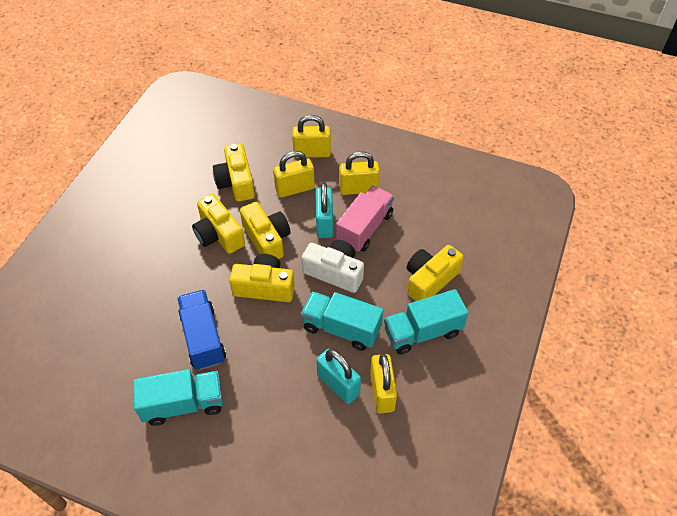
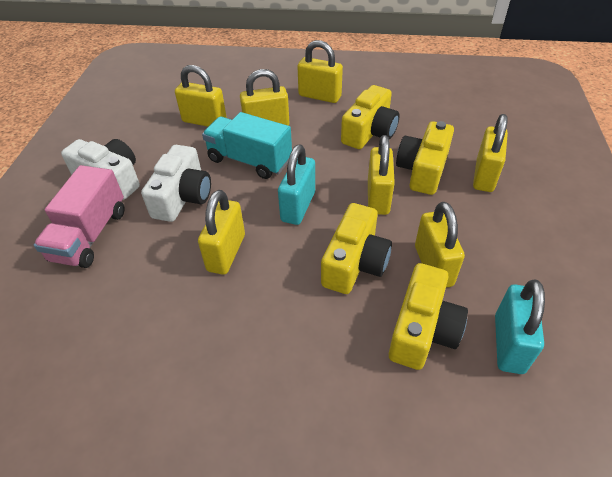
blue truck: [177,290,226,370] = 1 -> none = 0
turquoise truck: [133,369,223,426] [301,291,383,351] [384,289,468,355] = 3 -> [202,112,292,179] = 1
white camera: [301,240,364,293] = 1 -> [61,139,140,200] [141,145,211,222] = 2
yellow camera: [192,194,245,254] [213,143,255,202] [229,254,295,302] [240,202,290,259] [407,245,464,301] = 5 -> [321,203,392,294] [341,85,399,149] [389,263,468,370] [396,121,454,195] = 4
yellow padlock: [273,151,315,198] [292,115,331,158] [339,151,380,195] [370,354,397,414] = 4 -> [175,65,227,127] [198,190,245,275] [240,69,289,126] [297,40,343,103] [368,135,395,215] [415,202,465,288] [473,114,508,192] = 7

